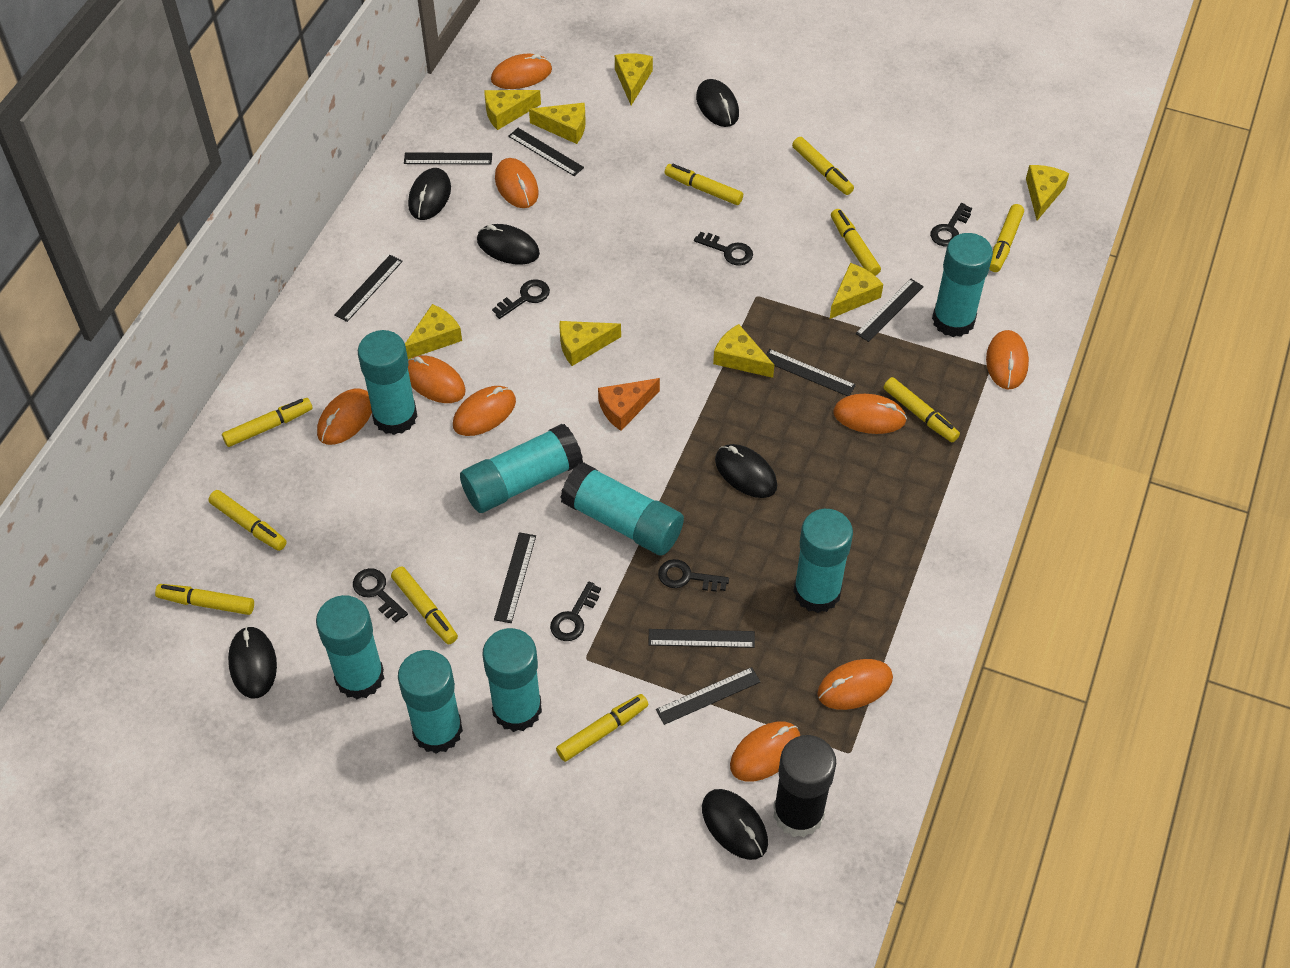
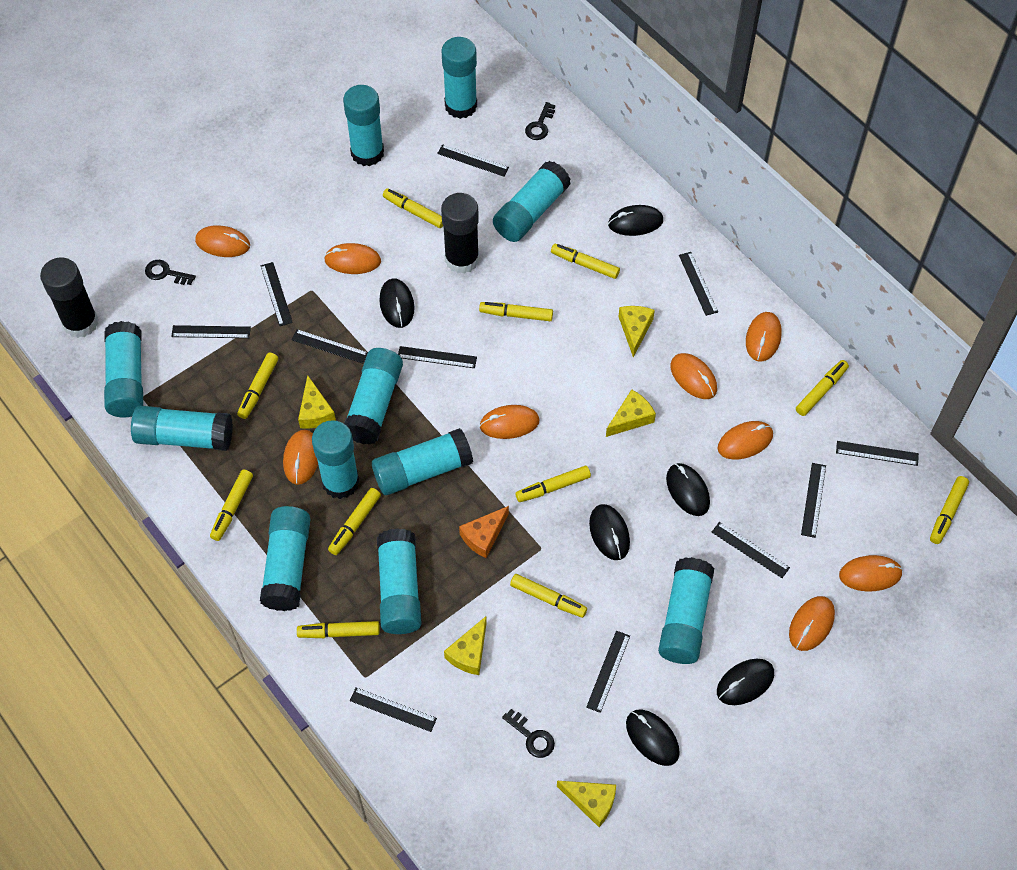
black glue stick: [773,735,836,837] = 1 -> [40,258,98,338] [441,193,479,274] = 2
black key: [353,568,408,623] [492,279,550,319] [550,582,601,641] [658,559,729,592] [694,232,753,266] [930,203,972,246] = 6 -> [145,260,196,285] [502,709,555,758] [525,102,555,140] = 3
black ruler: [334,255,403,322] [404,152,492,165] [494,532,536,623] [508,128,584,176] [648,629,755,648] [656,667,760,725] [766,349,856,396] [856,279,924,342] = 8 -> [171,325,251,338] [261,262,293,326] [291,329,368,364] [350,687,437,732] [398,346,477,368] [437,144,509,177] [586,631,630,713] [679,252,718,316] [712,522,790,578] [801,463,826,538] [836,441,919,466] = 11
turquoise glue stick: [316,595,384,699] [358,330,418,435] [398,650,463,754] [460,424,583,513] [483,628,542,732] [560,462,684,556] [793,509,853,613] [932,233,993,337] = 8 -> [104,321,143,417] [131,406,233,451] [260,506,310,611] [312,420,360,499] [343,85,384,166] [344,348,403,445] [372,428,473,495] [377,528,422,634] [441,37,477,119] [493,161,571,242] [658,557,714,664] = 11
yellow cheese: [405,304,462,359] [485,90,541,130] [529,103,586,144] [560,321,621,366] [615,53,653,106] [713,324,774,378] [830,263,883,319] [1026,165,1069,221] = 8 -> [298,375,336,429] [444,616,487,675] [557,781,616,827] [606,389,656,437] [618,306,655,357] = 5
yellow marker: [155,584,254,615] [208,490,287,551] [222,398,313,447] [391,566,458,644] [556,694,649,762] [664,164,743,205] [792,137,854,195] [831,209,881,276] [883,377,960,442] [989,204,1024,272] = 10 -> [210,470,253,541] [237,353,278,419] [297,621,380,638] [328,488,381,555] [383,188,443,228] [479,302,553,321] [510,574,587,618] [515,466,591,502] [551,244,620,279] [796,360,849,416] [930,476,969,544] = 11

